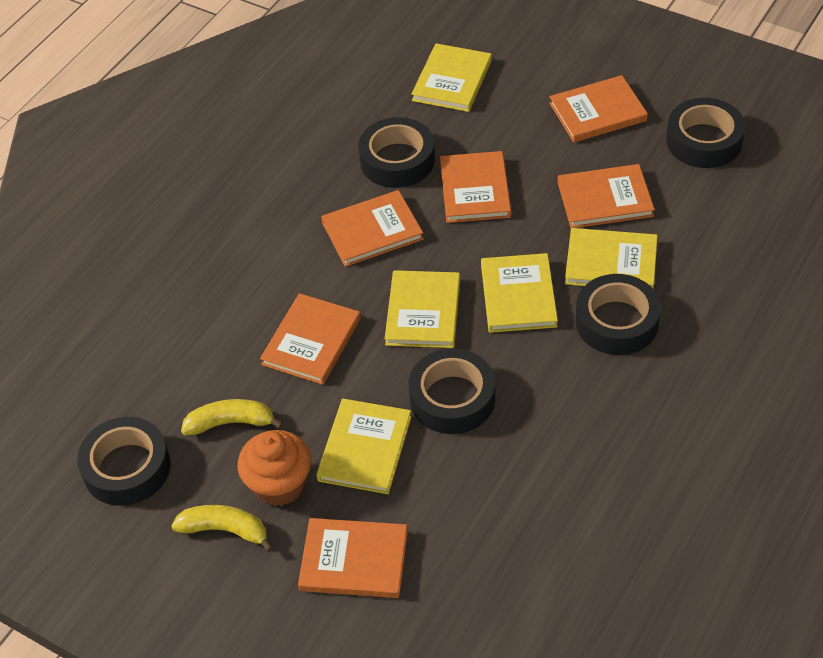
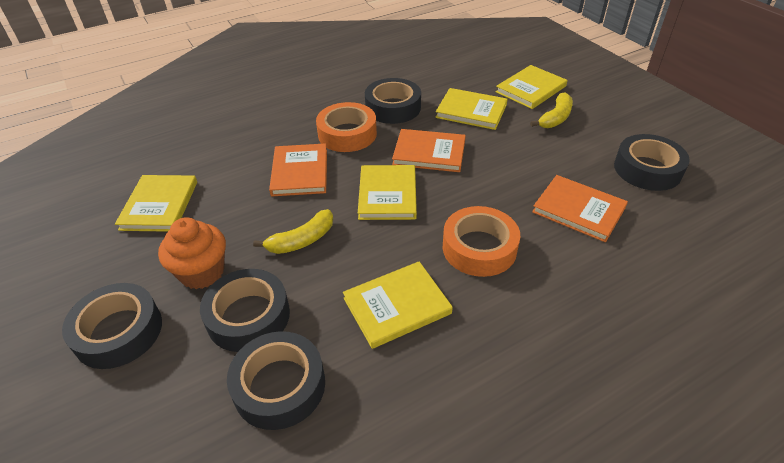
orange book: [260,293,361,385] [298,518,408,598] [321,190,424,267] [440,151,511,223] [549,75,648,143] [558,164,655,228] = 6 -> [269,143,327,196] [392,129,466,172] [532,175,628,242] = 3
orange tape: none = 0 -> [316,102,377,152] [442,206,520,277] = 2

